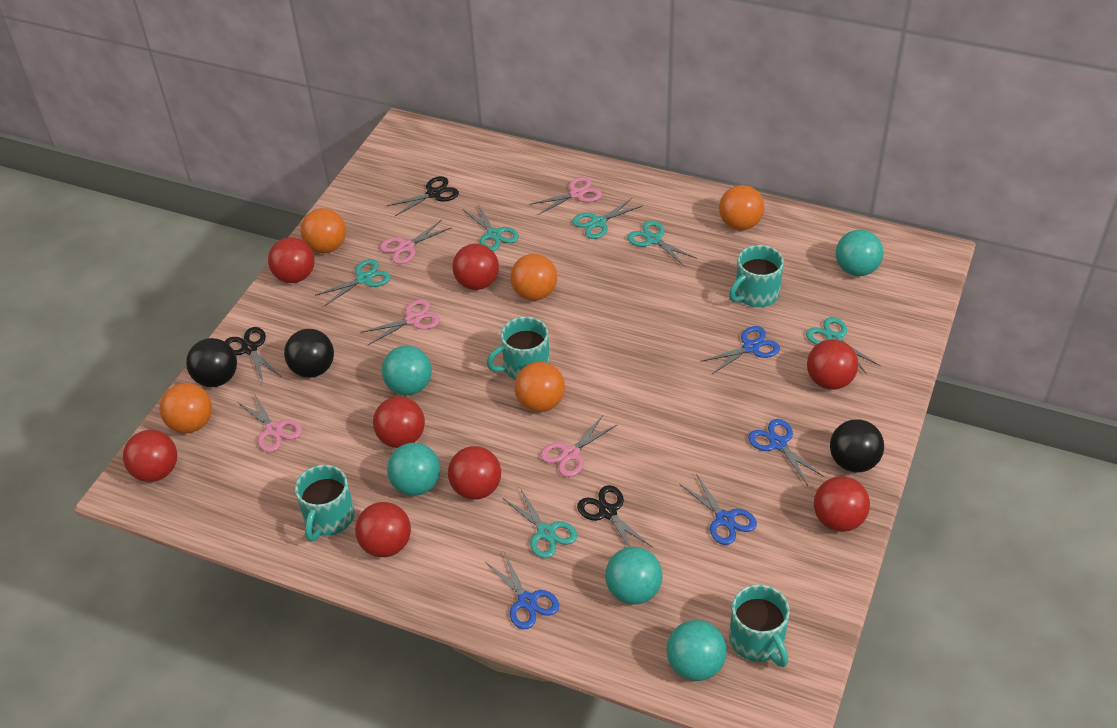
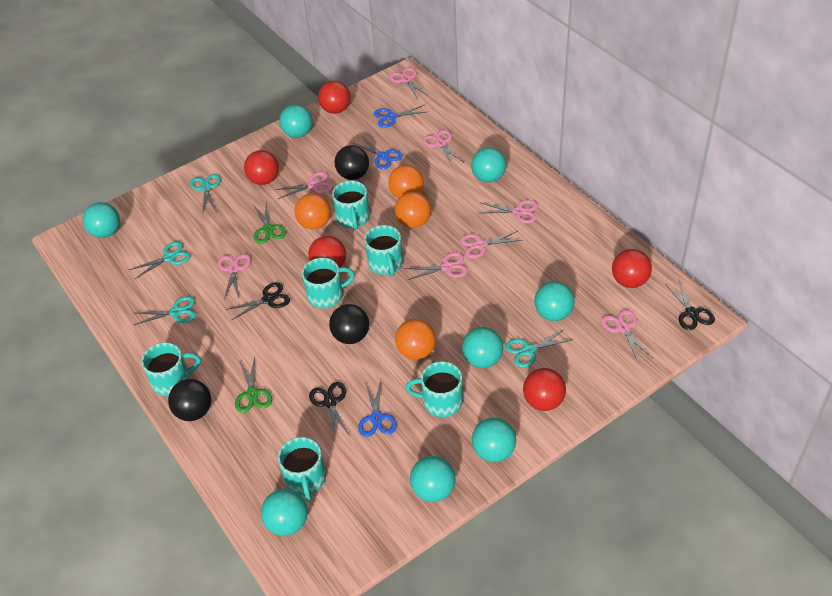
blue scissors: [485,552,559,629] [680,474,757,545] [701,326,780,374] [748,419,824,485] = 4 -> [353,136,403,169] [358,380,397,437] [374,105,426,128] = 3
green scissors: none = 0 -> [235,356,272,413] [253,201,286,244] = 2
orange ball: [160,383,212,434] [301,208,346,253] [510,254,557,301] [514,362,565,412] [719,185,764,230] = 5 -> [295,193,331,229] [388,165,424,199] [395,192,431,228] [395,319,436,360] = 4
pink scissors: [237,393,302,452] [361,299,440,345] [380,220,452,264] [531,177,602,215] [540,415,617,477] = 5 -> [218,254,251,299] [274,172,332,199] [389,67,429,98] [405,252,468,280] [422,130,464,167] [460,231,523,259] [480,200,538,223] [601,309,652,361] = 8
red ball: [123,430,177,482] [268,237,315,283] [355,502,411,557] [373,397,425,448] [448,446,501,500] [452,244,499,290] [807,339,858,390] [814,476,870,532] = 8 -> [244,150,279,185] [308,236,346,268] [318,81,350,114] [523,368,566,411] [612,249,652,288] = 5
turquoise ball: [382,346,432,395] [387,443,440,496] [605,547,662,605] [667,620,727,681] [836,230,883,276] = 5 -> [83,202,120,238] [261,489,308,536] [279,104,312,138] [410,456,456,502] [462,327,503,368] [471,147,506,183] [472,418,516,462] [534,281,575,321] = 8
turquoise mug: [295,465,354,542] [487,317,550,379] [729,245,784,307] [729,584,790,667] = 4 -> [141,342,201,396] [278,437,326,502] [302,258,355,308] [332,181,370,230] [364,225,403,276] [406,361,463,417] = 6
turquoise scissors: [315,259,391,306] [463,204,519,251] [504,488,577,559] [572,198,642,239] [627,221,697,267] [806,317,881,374] = 6 -> [129,241,190,279] [134,296,196,325] [190,174,221,214] [505,329,573,368] = 4

